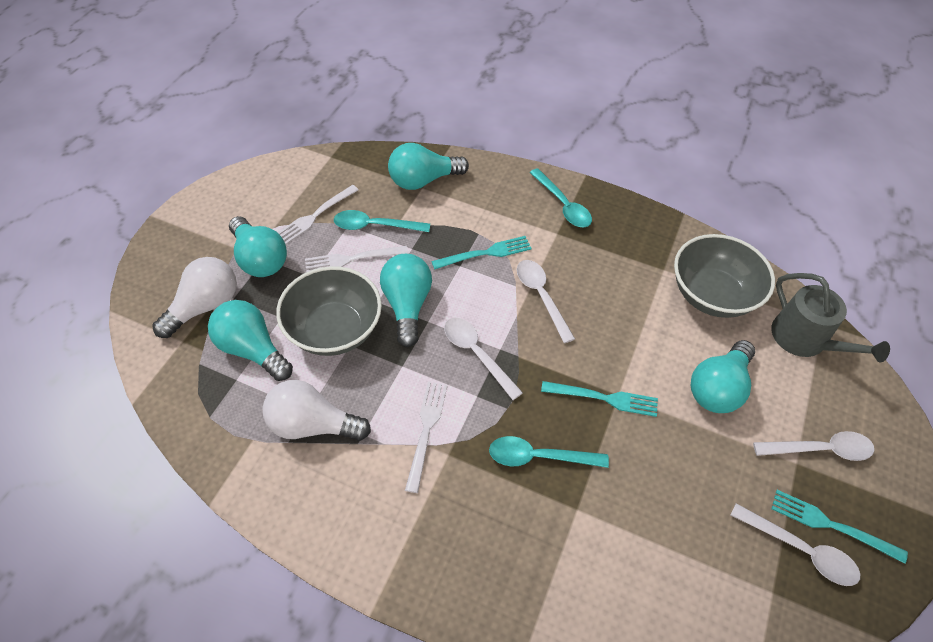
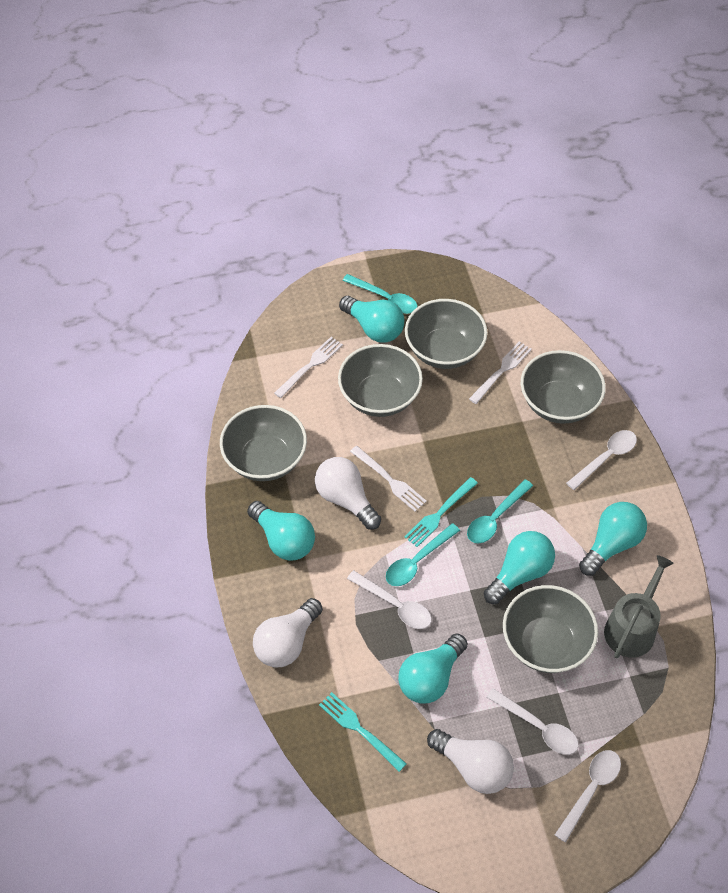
grey bowl: [276,266,382,356] [674,234,775,318] = 2 -> [220,405,307,481] [338,344,423,417] [405,299,487,369] [503,585,598,673] [521,350,606,424] = 5
turquoise fork: [431,236,532,269] [541,381,658,417] [772,490,908,564] = 3 -> [319,692,407,772] [404,477,478,547] = 2
white light bulb: [152,257,237,338] [262,380,371,441] = 2 -> [253,598,323,668] [315,457,381,530] [427,729,514,794] = 3

